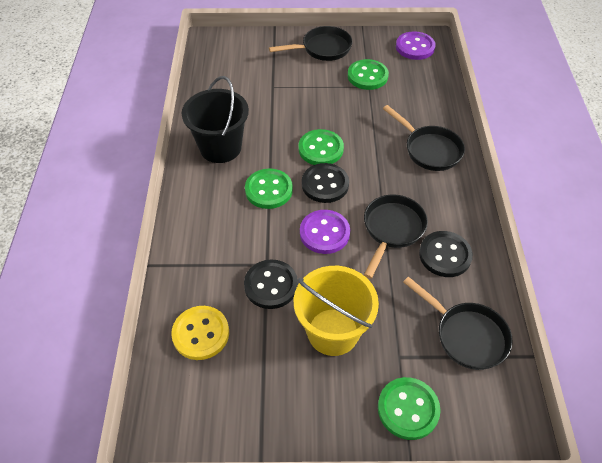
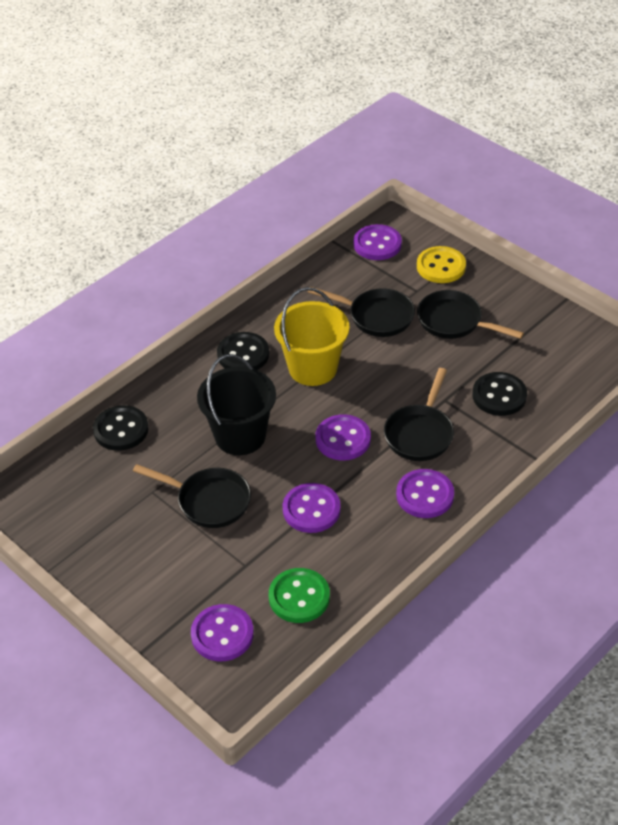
green button: [245,168,293,209] [299,129,344,165] [348,59,389,90] [378,377,441,440] = 4 -> [269,568,330,623] = 1
purple button: [300,210,350,254] [396,31,436,60] = 2 -> [191,604,254,661] [283,483,341,533] [315,414,371,461] [354,224,402,260] [396,469,454,518] = 5

